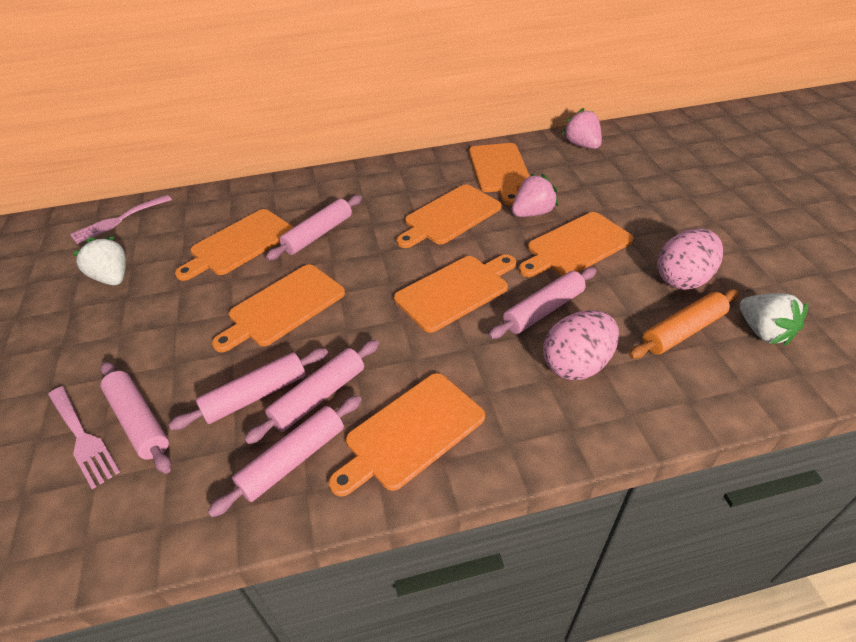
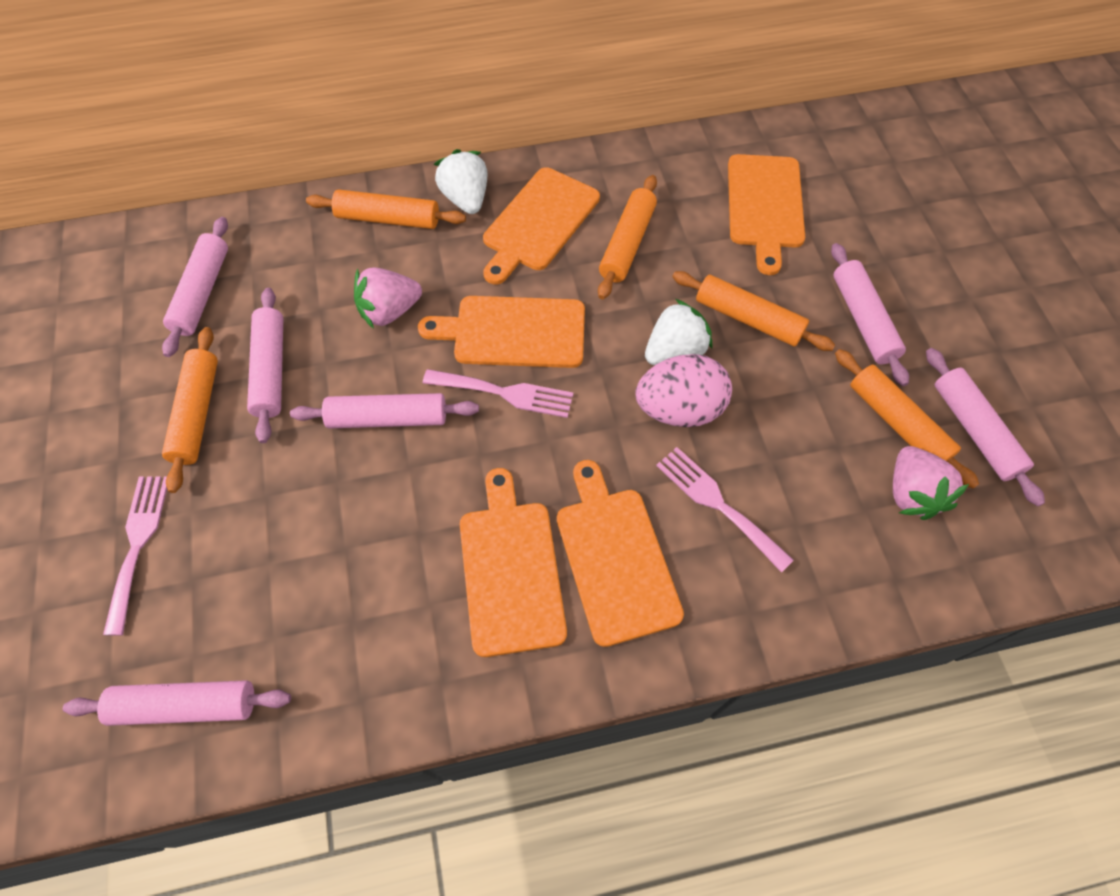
orange cutting board: [175,209,294,281] [212,264,345,352] [329,373,485,497] [394,254,516,333] [397,184,502,248] [469,143,530,206] [519,212,634,277] = 7 -> [418,296,585,368] [460,468,567,657] [483,167,600,284] [557,460,684,647] [728,154,805,275] = 5
orange rolling pin: [629,289,739,359] = 1 -> [162,327,218,493] [306,189,466,229] [598,175,657,299] [672,271,835,351] [835,349,979,489] = 5
pink egg: [543,310,619,380] [657,228,723,290] = 2 -> [635,354,732,427] = 1
pink fork: [48,386,120,489] [70,195,172,244] = 2 -> [103,476,167,636] [423,369,573,418] [656,447,794,573] = 3

